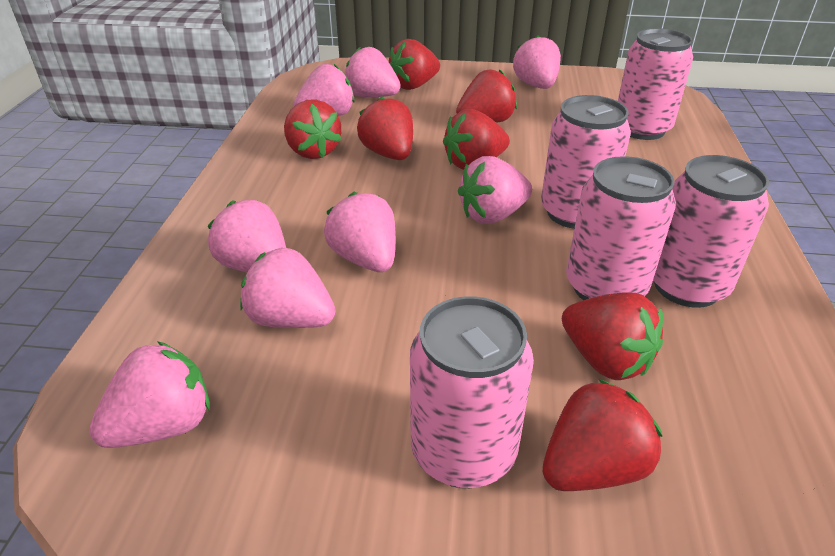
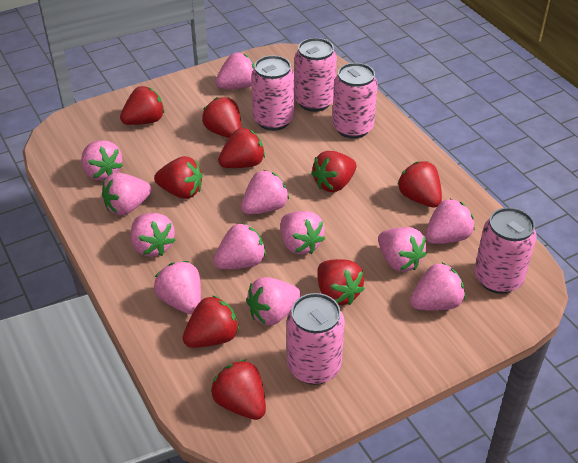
pink strawberry: [89,341,210,448] [208,200,286,272] [240,247,336,328] [294,64,355,116] [324,192,396,272] [345,46,401,97] [458,156,532,224] [513,35,561,89] = 8 -> [81,140,123,181] [102,172,151,216] [131,213,175,257] [154,261,201,314] [213,223,266,269] [215,52,255,89] [241,170,289,215] [246,277,301,325] [281,211,325,255] [378,227,427,272] [410,263,465,311] [425,198,475,244] = 12
red strawberry: [284,99,342,159] [357,97,413,160] [389,39,440,90] [443,109,510,170] [456,69,517,123] [543,379,662,491] [562,293,663,380] = 7 -> [120,86,165,125] [154,156,203,199] [183,295,239,348] [202,97,241,138] [211,359,266,420] [218,127,265,168] [311,151,356,192] [317,259,365,305] [397,161,442,208] = 9

